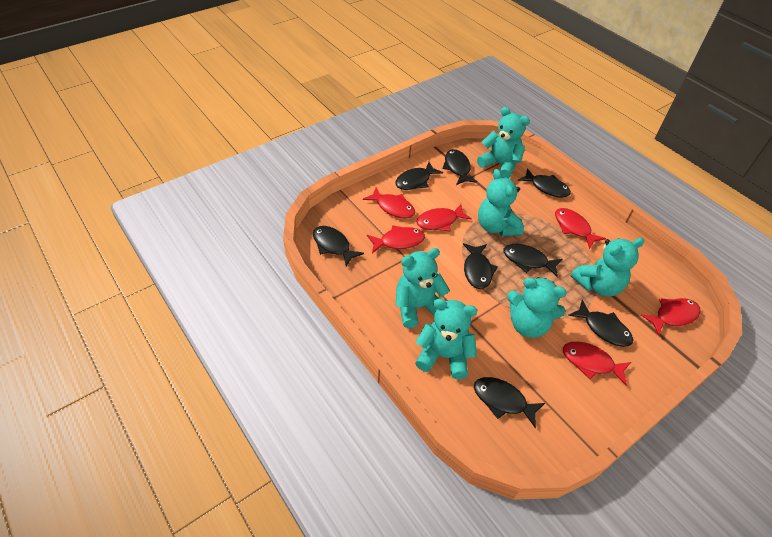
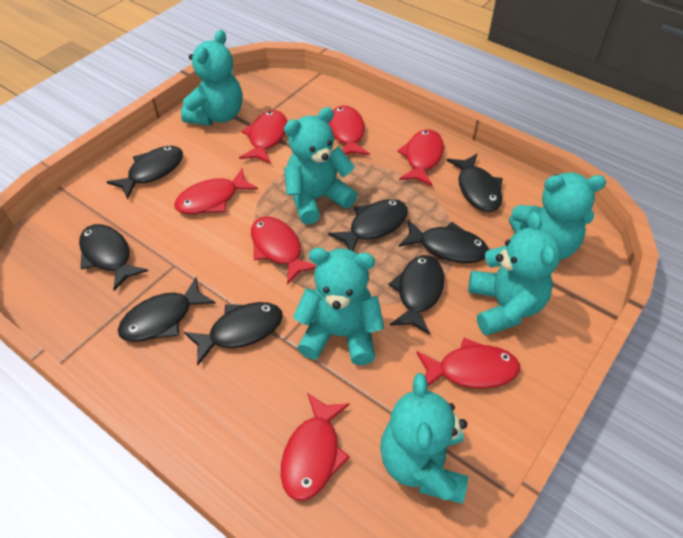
red fish: [363,187,415,219] [367,225,425,253] [416,204,472,231] [555,208,606,249] [563,341,631,385] [641,298,701,336] = 6 -> [174,168,258,214] [239,110,287,164] [251,217,316,285] [281,393,350,501] [328,105,370,155] [397,129,444,186] [416,338,520,389] = 7

